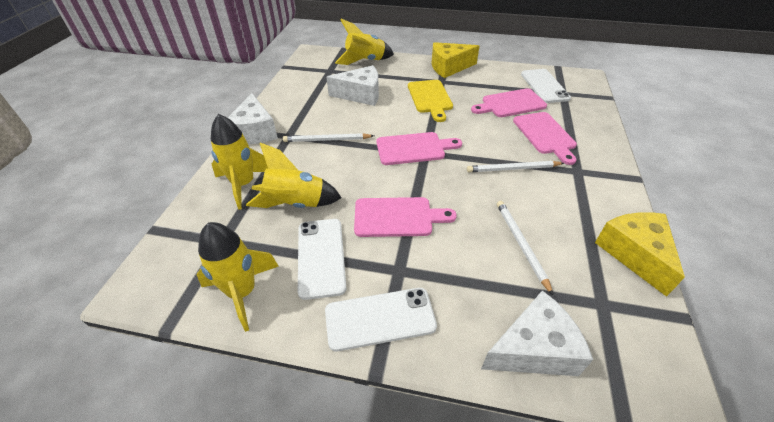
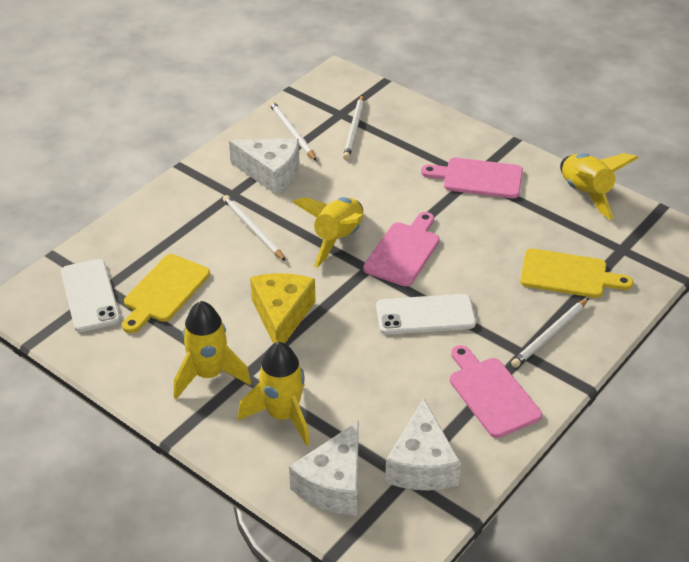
pink cutting board: [354,197,457,237] [376,132,462,165] [471,88,547,117] [513,112,577,165] = 4 -> [363,212,440,286] [421,158,523,198] [450,345,542,438] = 3
white pencil: [283,133,374,142] [467,161,564,172] [497,201,553,295] = 3 -> [223,195,286,261] [269,101,317,161] [343,95,364,160] [511,298,589,368] = 4
white phone: [298,219,346,300] [325,288,437,351] [521,69,571,103] = 3 -> [61,259,120,332] [376,294,476,335] = 2
yellow cheese: [432,42,479,78] [595,212,685,297] = 2 -> [250,273,315,344] = 1
yellow cutting board: [408,80,453,122] = 1 -> [122,254,210,333] [520,249,633,298] = 2

